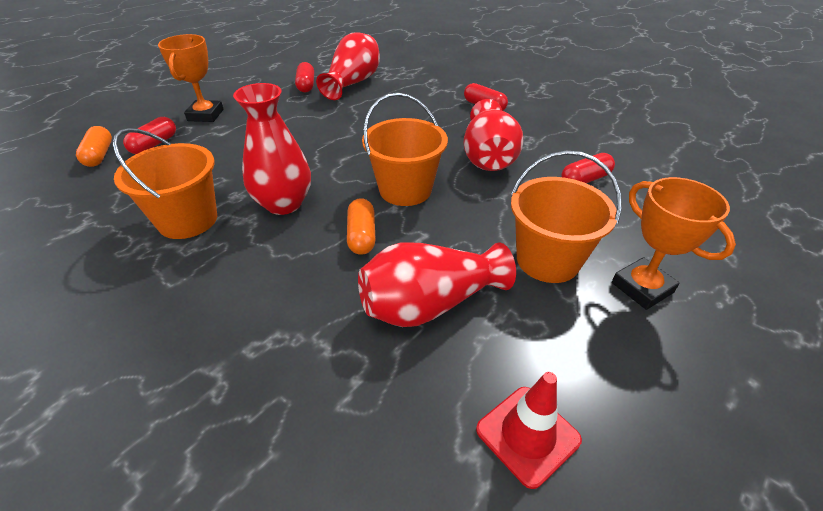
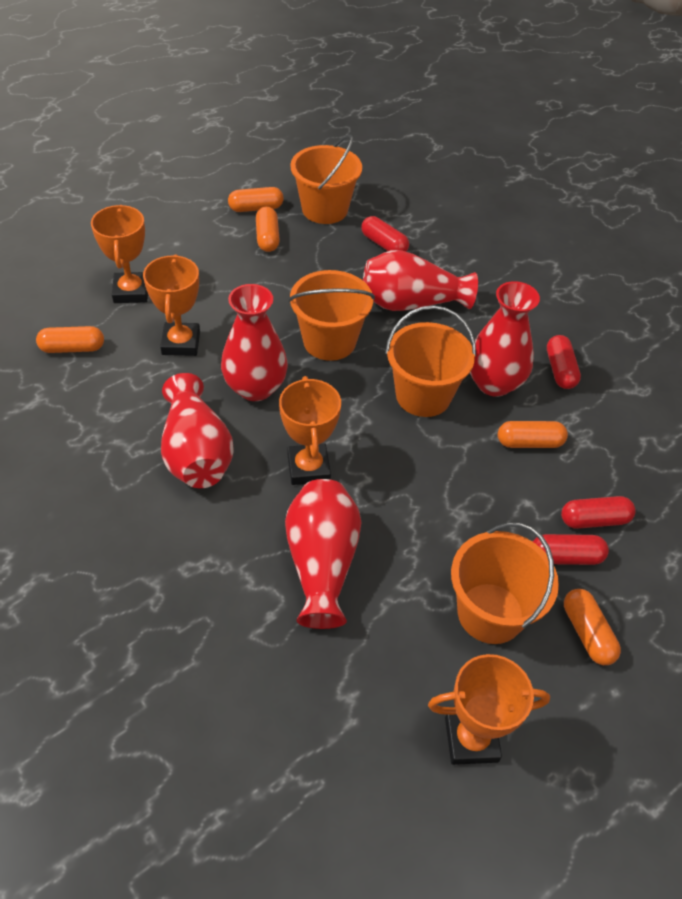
orange bucket: [112,128,217,239] [362,92,448,206] [511,151,622,283] = 3 -> [288,270,375,361] [290,135,362,224] [385,305,476,417] [451,522,559,644] = 4
orange capsule: [76,126,112,167] [347,198,376,255] = 2 -> [36,326,104,353] [228,187,284,212] [256,207,280,252] [498,421,568,448] [564,589,621,665] = 5
orange trophy: [158,34,224,122] [612,177,736,310] = 2 -> [91,205,148,303] [143,254,200,356] [279,376,341,485] [428,654,550,765] = 4
red traffic cone: [476,372,582,489] = 1 -> none = 0
red vase: [233,83,311,215] [316,32,380,100] [358,242,516,327] [463,99,523,171] = 4 -> [161,373,234,488] [221,284,288,401] [285,479,361,629] [363,250,478,311] [470,281,540,397] = 5

